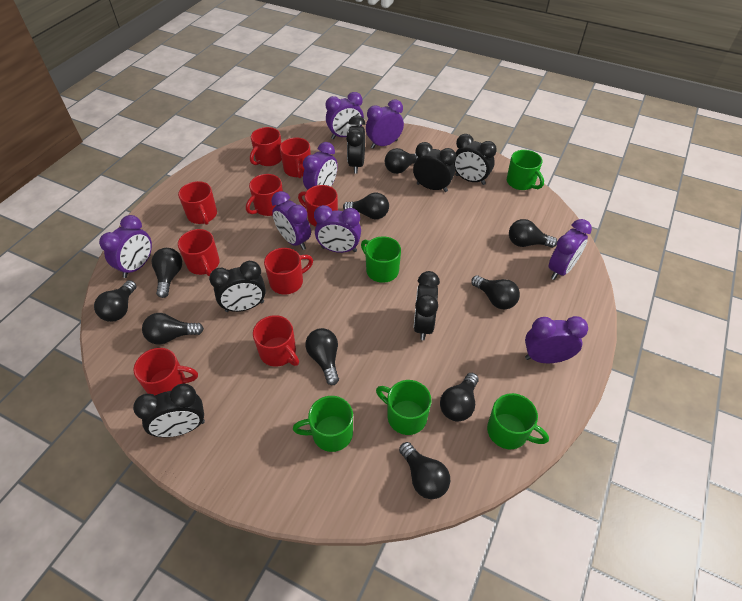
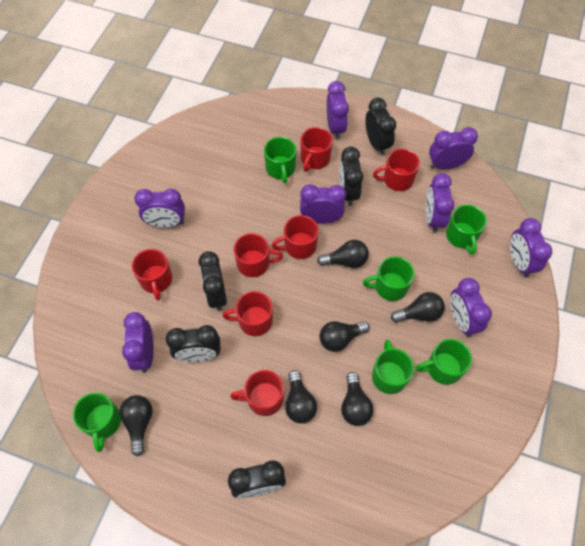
black clock: [133,384,205,437] [209,261,266,312] [346,115,365,173] [413,142,456,192] [413,271,440,340] [454,134,497,185] = 6 -> [166,325,221,362] [199,251,227,311] [228,460,286,498] [339,146,363,206] [365,98,396,156] = 5
black light bulb: [94,280,136,322] [142,313,204,345] [152,248,182,298] [305,328,339,385] [343,193,389,219] [385,148,418,174] [399,442,450,499] [440,373,479,422] [471,275,520,310] [509,219,558,248] = 10 -> [119,395,153,456] [285,370,317,424] [317,240,369,268] [319,321,370,352] [341,372,374,426] [391,292,445,323] = 6
green mug: [293,396,353,452] [361,236,401,283] [376,380,431,435] [487,393,549,449] [507,150,544,190] = 5 -> [73,393,121,452] [264,137,296,183] [363,257,414,301] [372,340,414,394] [416,339,472,385] [446,205,487,255] = 6
red mug: [134,348,198,395] [178,181,217,225] [178,229,220,276] [246,174,283,216] [250,127,282,166] [253,315,299,367] [264,248,313,295] [280,137,311,178] [298,185,338,227] = 9 -> [132,249,172,301] [222,291,273,336] [230,370,284,416] [234,233,283,277] [272,215,319,259] [300,127,333,172] [373,149,420,191] = 7

